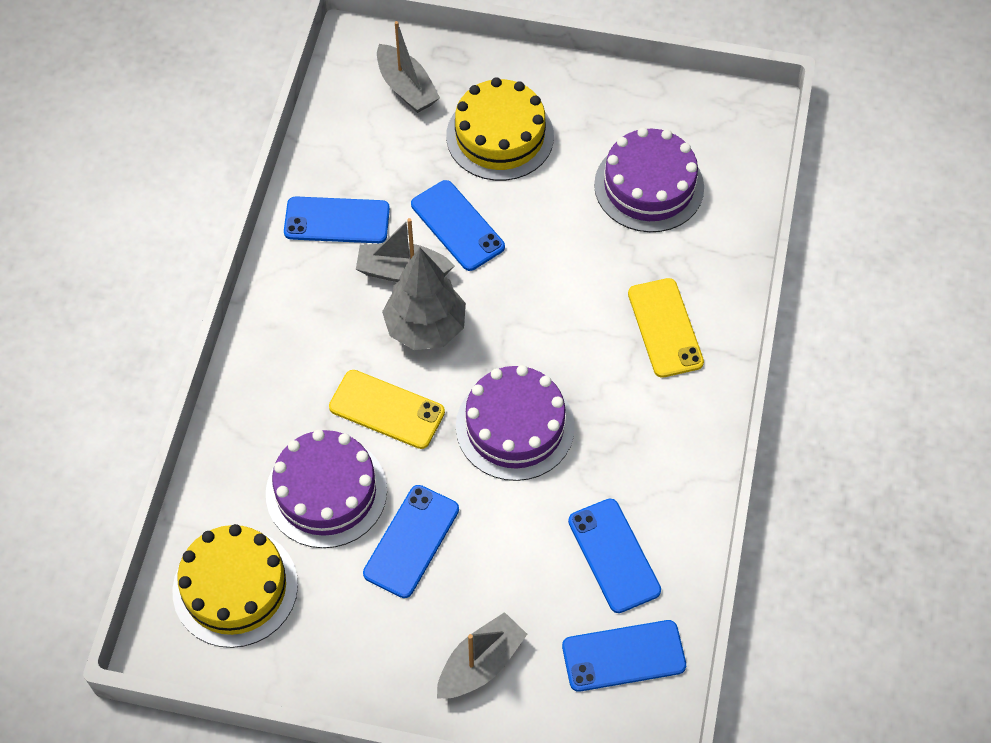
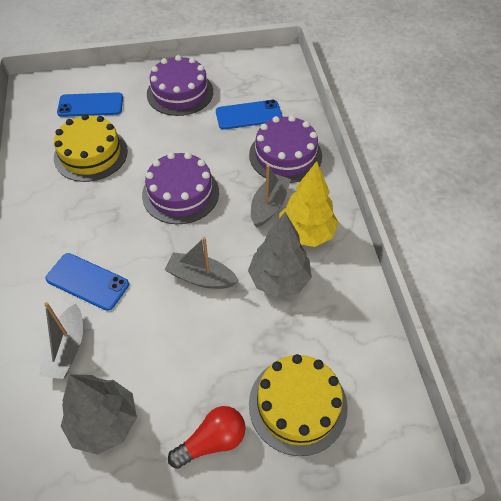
blue phone: [284,196,390,243] [363,485,459,598] [411,180,505,271] [562,620,686,692] [568,499,661,613] = 5 -> [45,253,129,311] [57,92,123,117] [216,100,282,130] = 3
grey tree: [382,248,466,350] = 1 -> [61,374,137,455] [248,212,312,298] = 2
red light bulb: none = 0 -> [168,406,246,469] = 1
yellow phone: [329,370,445,449] [628,278,704,378] = 2 -> none = 0
yellow tree: none = 0 -> [279,161,339,247] = 1

